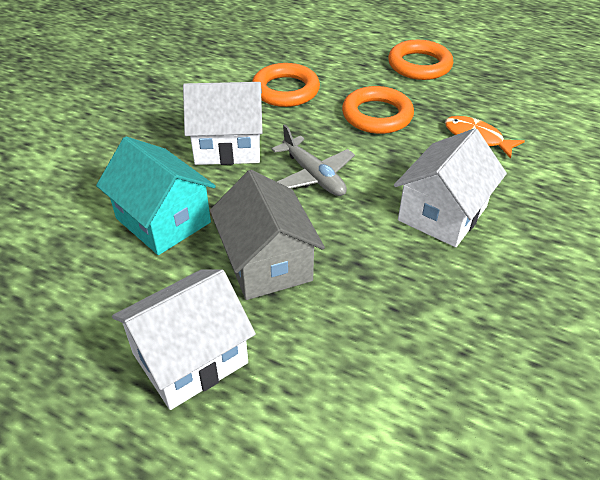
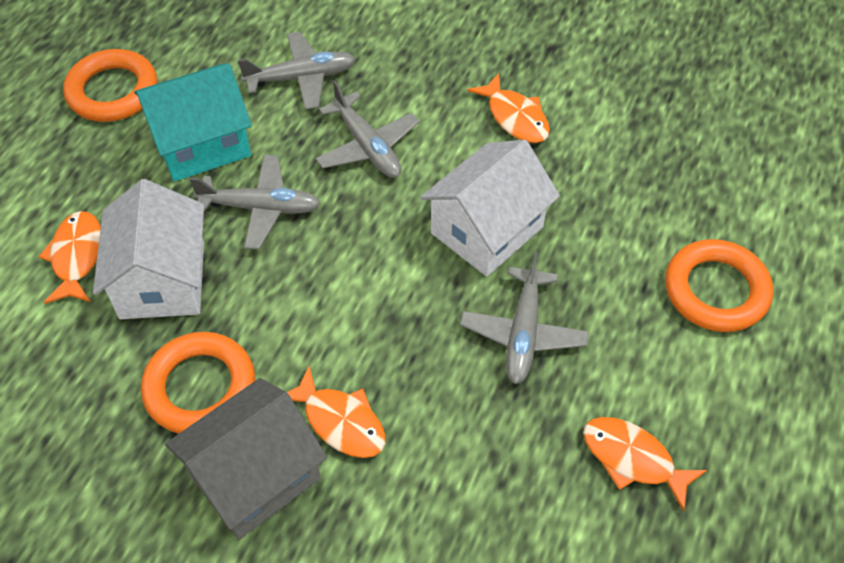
grey plane: [271,125,355,196] = 1 -> [189,155,321,250] [238,32,356,110] [316,81,419,178] [460,252,589,384] = 4
orange fish: [445,116,525,159] = 1 -> [38,211,101,304] [287,366,385,458] [467,73,550,143] [583,417,707,512] = 4
white house: [112,269,256,410] [183,82,263,165] [394,128,507,247] = 3 -> [93,179,204,319] [420,140,560,277] = 2

